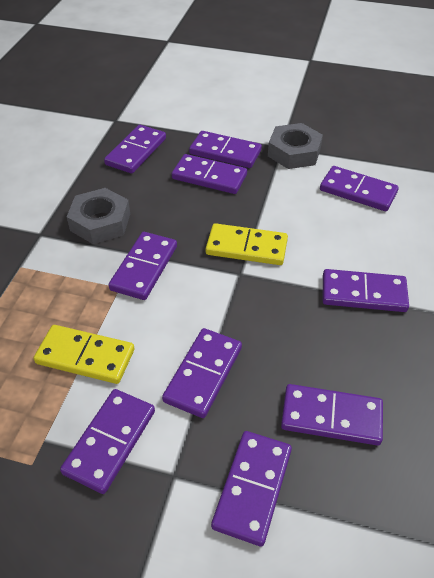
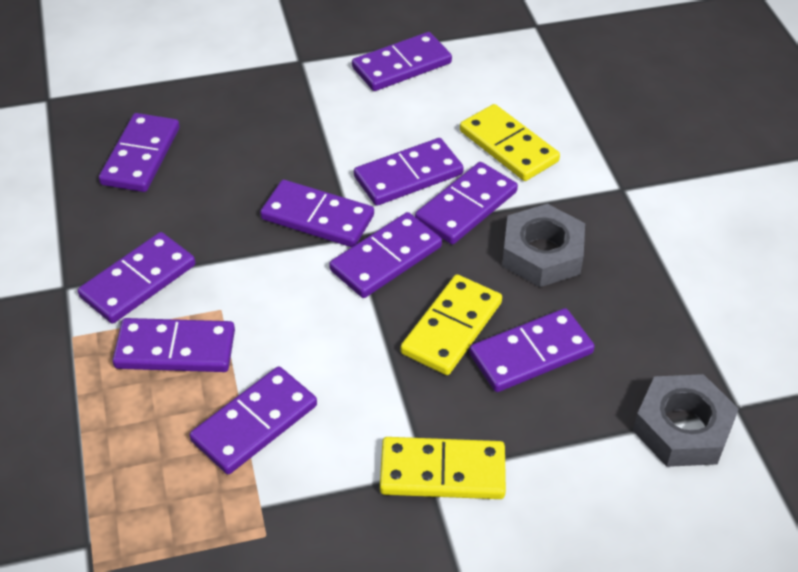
yellow domino: [34,325,135,384] [206,223,288,265] = 2 -> [380,437,506,499] [401,275,502,375] [460,104,560,181] = 3

